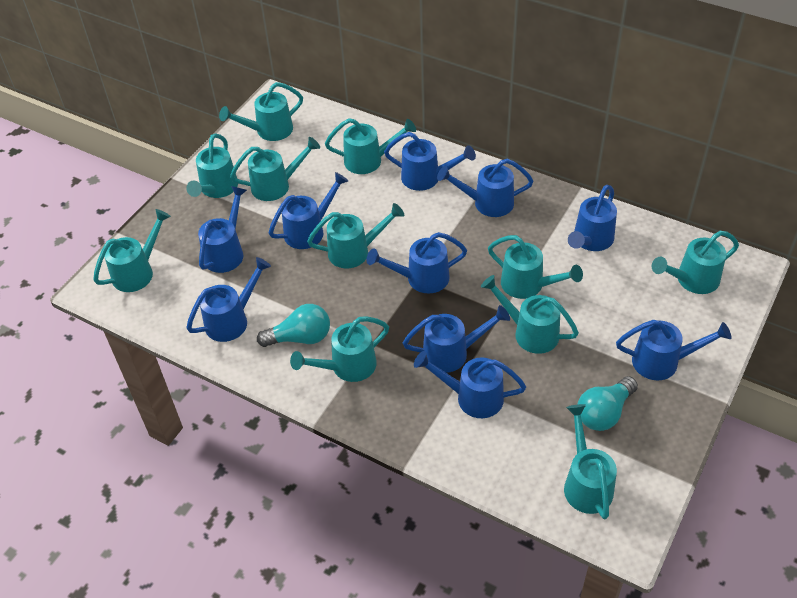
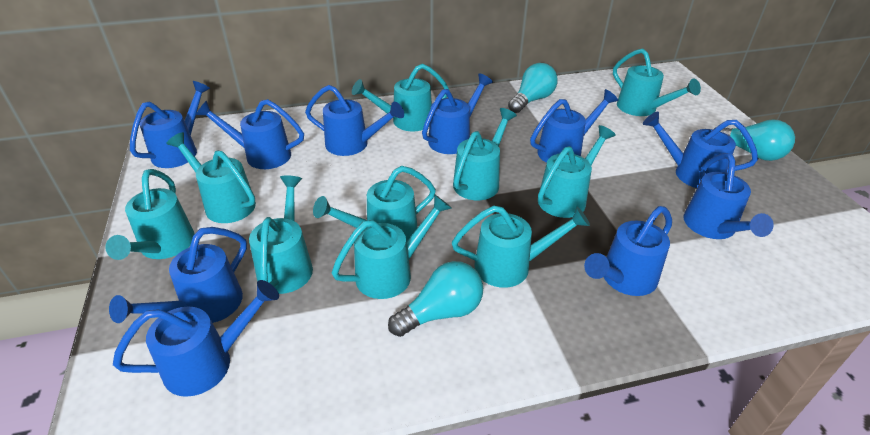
turquoise light bulb: [257,304,330,347] [577,376,638,431] = 2 -> [388,261,483,337] [508,63,558,113] [713,119,795,161] = 3
turquoise watering can: [93,209,171,292] [186,133,238,198] [219,82,303,141] [230,137,320,201] [290,316,389,382] [307,203,404,269] [325,118,416,174] [481,275,579,354] [488,235,583,299] [564,404,617,519] [652,231,739,294] = 11 -> [105,169,195,260] [166,132,256,223] [249,176,313,294] [313,166,436,242] [332,194,452,299] [352,64,449,131] [452,205,590,288] [453,108,517,200] [538,125,616,218] [613,49,701,116] = 10

